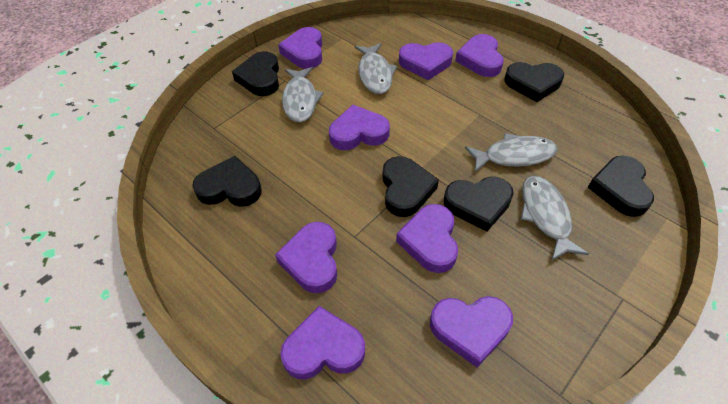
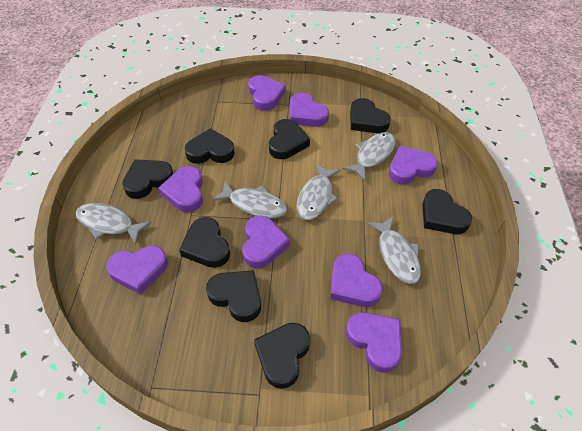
black heart: [192,156,262,207] [232,51,279,96] [382,156,439,217] [444,177,514,231] [504,62,564,102] [588,156,654,217] = 6 -> [122,159,173,199] [179,217,230,268] [184,128,235,164] [206,270,261,322] [254,323,310,389] [269,119,310,159] [350,98,391,133] [422,189,472,234] = 8
grey fish: [282,67,324,123] [355,43,397,94] [465,133,558,172] [521,176,589,261] = 4 -> [76,203,151,245] [212,181,287,218] [296,163,341,220] [343,132,396,181] [367,216,421,284] = 5

